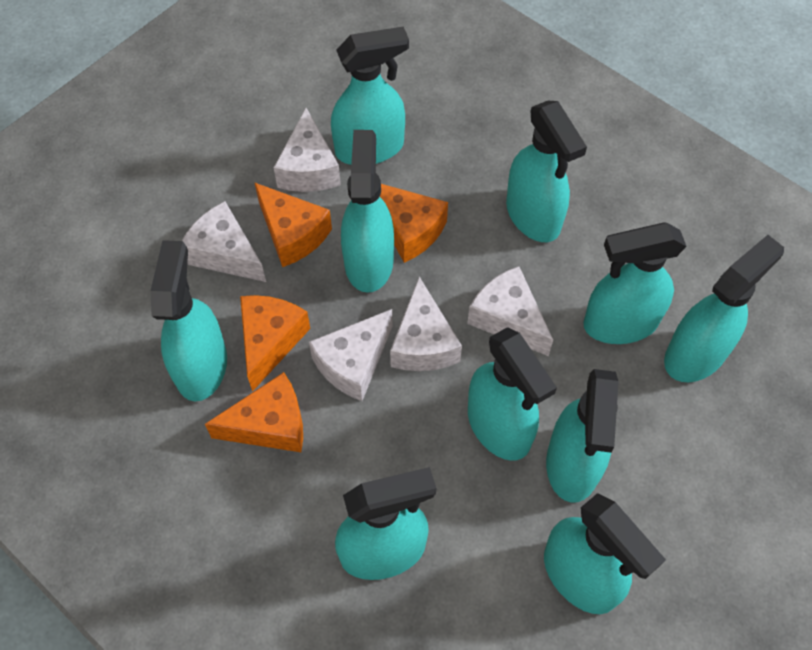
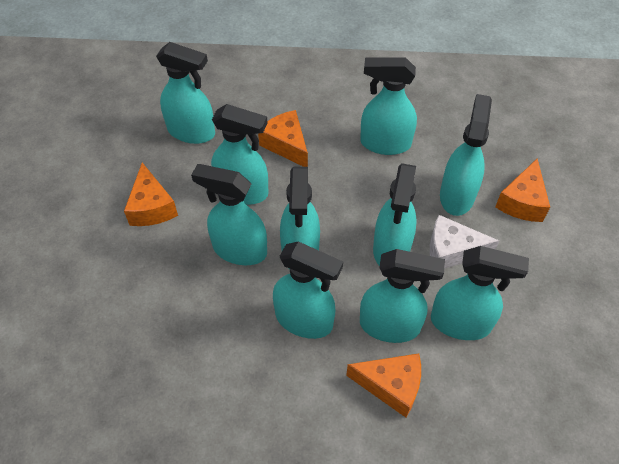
white cheese: [182,201,266,282] [274,108,341,192] [309,309,393,401] [390,277,462,371] [467,266,553,356] = 5 -> [430,215,499,269] = 1

